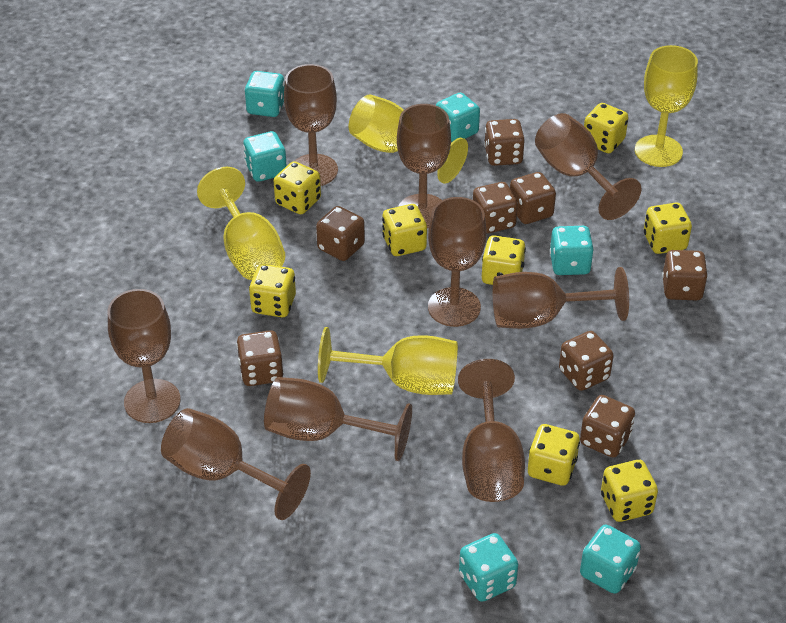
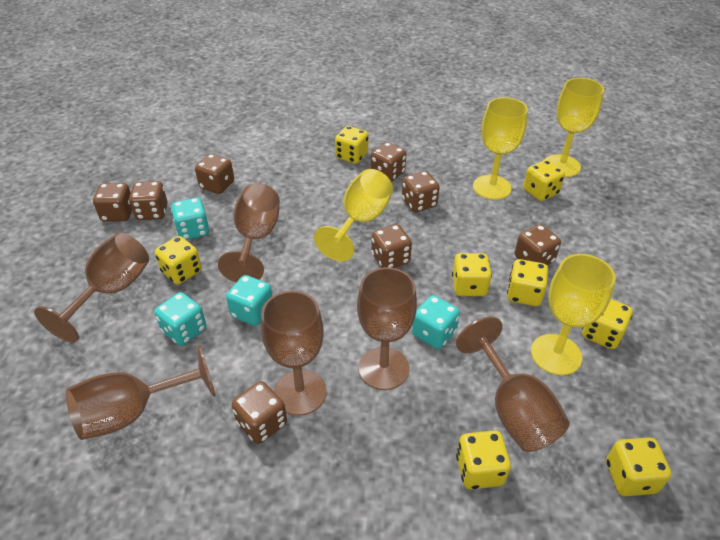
brown goblet: [108,289,181,423] [161,408,311,520] [264,377,412,461] [284,64,338,186] [397,104,451,228] [428,197,487,327] [458,359,525,502] [493,267,629,329] [535,113,641,220] = 9 -> [34,233,149,343] [66,345,216,440] [218,183,280,282] [261,291,327,416] [357,267,417,390] [456,317,570,452] = 6
turquoise dice: [243,131,287,182] [245,71,285,117] [436,93,480,142] [459,533,518,602] [550,226,594,275] [580,525,641,594] = 6 -> [155,292,206,346] [171,198,210,240] [226,275,272,326] [412,295,460,349] = 4

